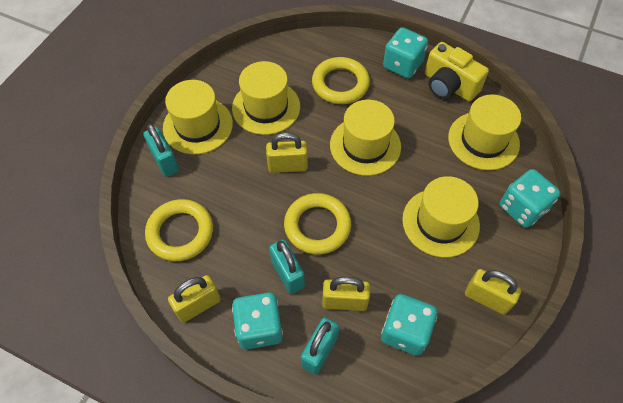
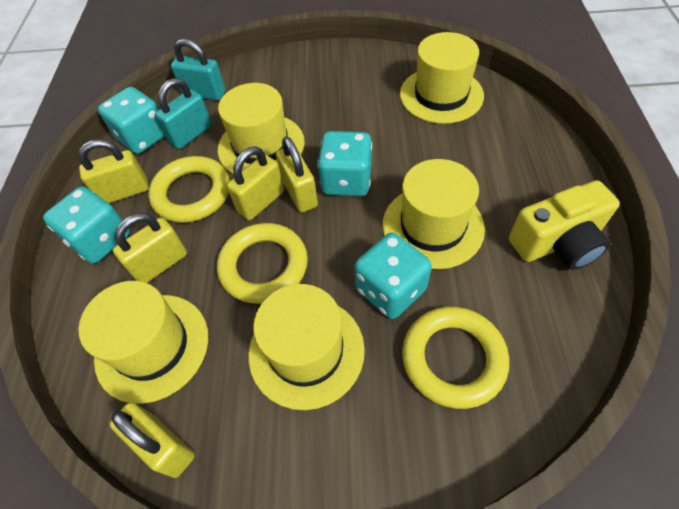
turquoise padlock: [143,124,179,177] [269,240,305,294] [301,317,339,375] = 3 -> [155,78,212,149] [171,39,225,101] = 2
yellow padlock: [168,275,221,323] [266,133,308,173] [322,277,370,311] [465,269,521,315] = 4 -> [78,139,149,203] [109,402,195,478] [113,213,187,283] [227,146,284,220] [276,137,318,213] = 5

